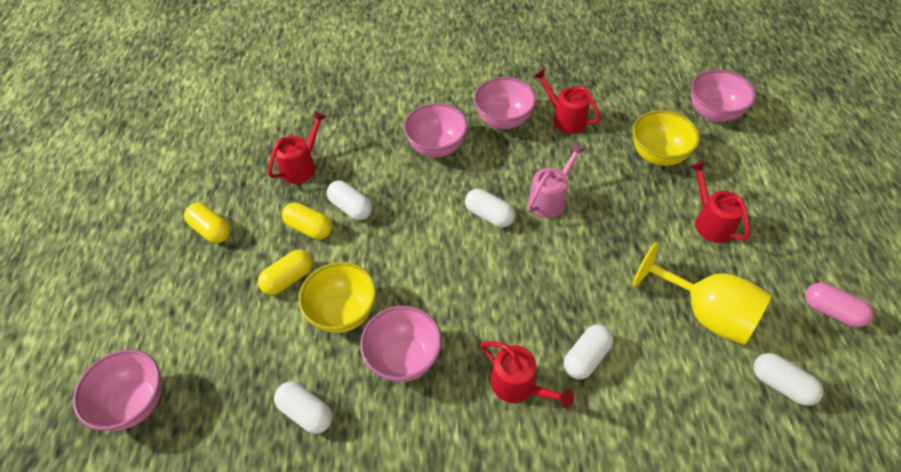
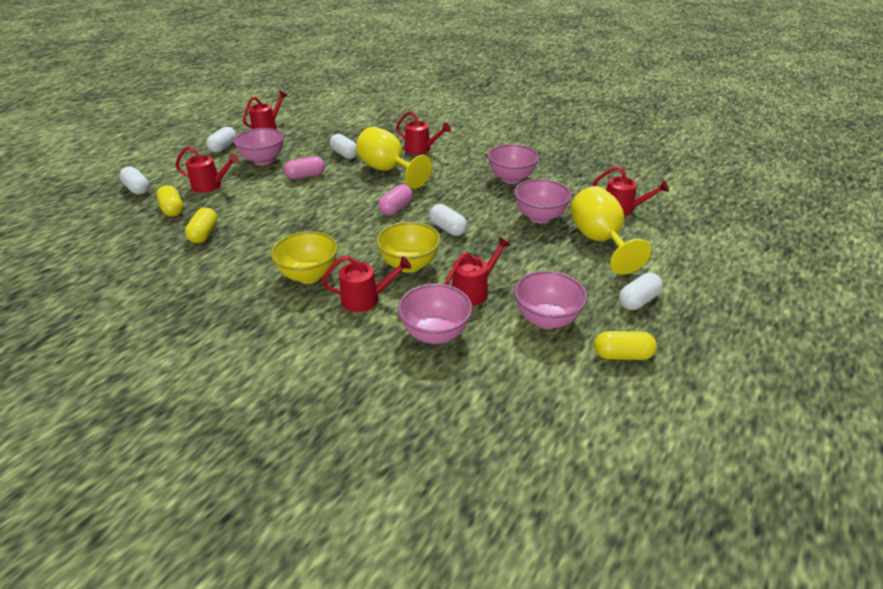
pink capsule: [805,283,873,327] = 1 -> [284,156,325,179] [378,184,413,215] = 2
pink watering can: [528,143,585,218] = 1 -> none = 0
red watering can: [268,111,327,184] [481,341,574,408] [533,69,601,134] [690,161,750,243] = 4 -> [175,146,239,193] [243,91,288,130] [321,255,411,312] [396,111,451,155] [445,237,511,306] [593,166,669,216] = 6
yellow goblet: [632,242,772,345] = 1 -> [356,127,432,189] [570,186,651,275] = 2

